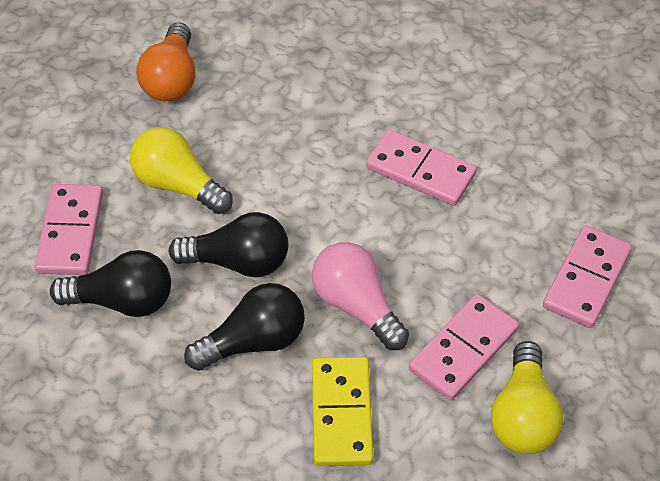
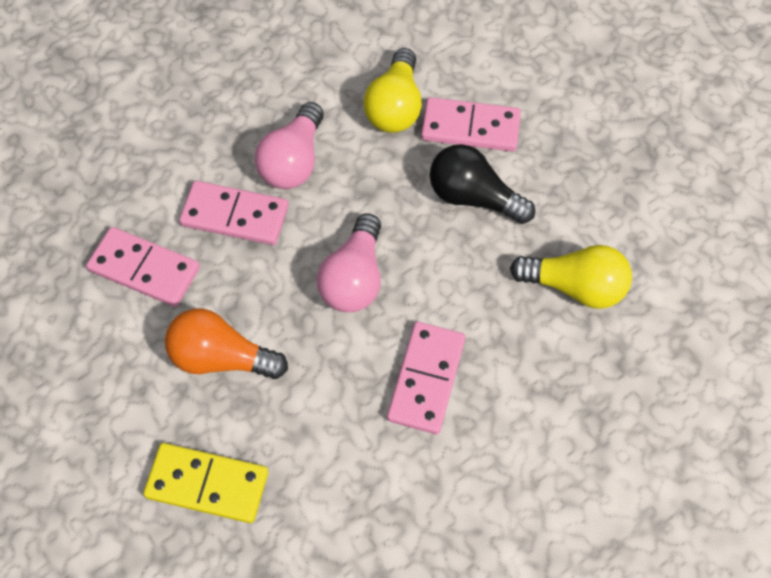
black light bulb: [50,250,171,317] [168,212,288,277] [184,283,305,371] = 3 -> [430,144,535,224] = 1
pink light bulb: [312,242,409,350] = 1 -> [255,102,324,189] [317,213,381,312] = 2

